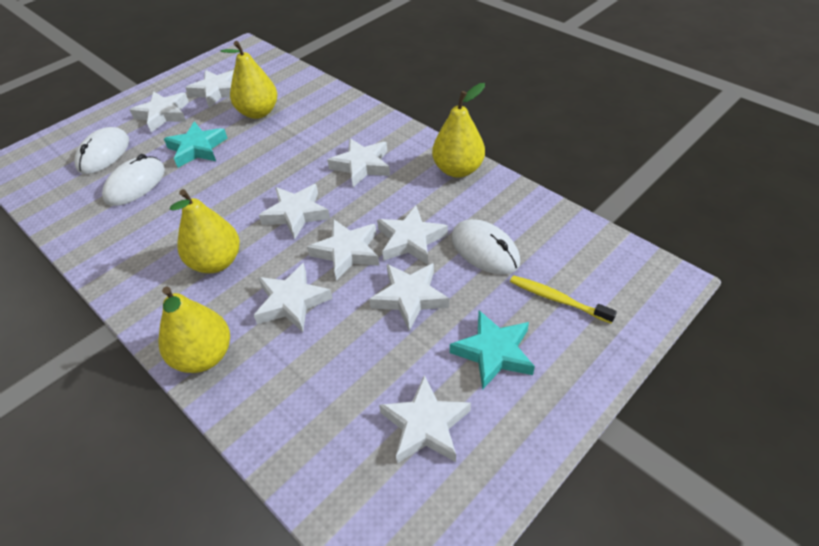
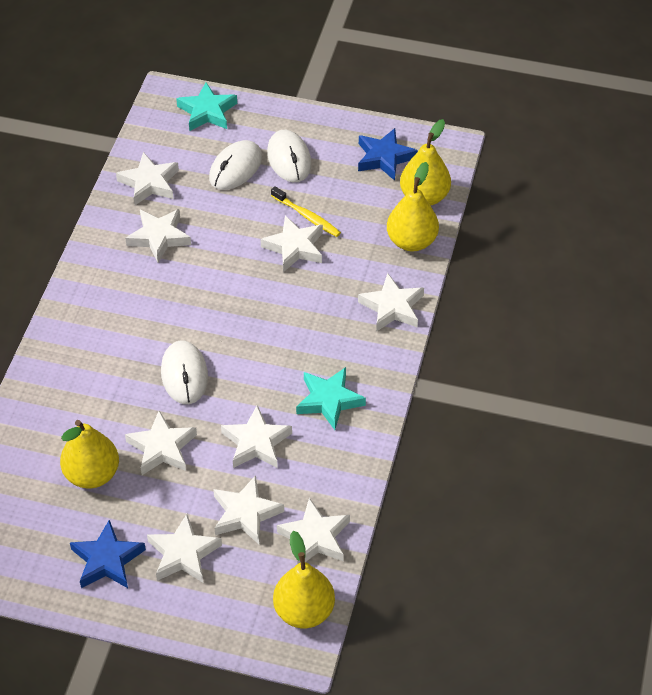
blue star: none = 0 -> [70,520,146,588] [358,128,418,181] = 2

